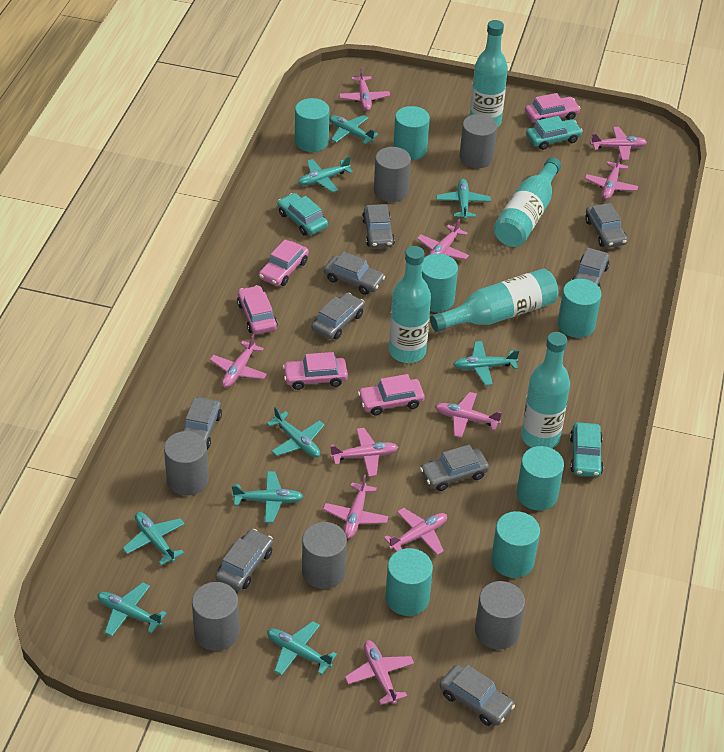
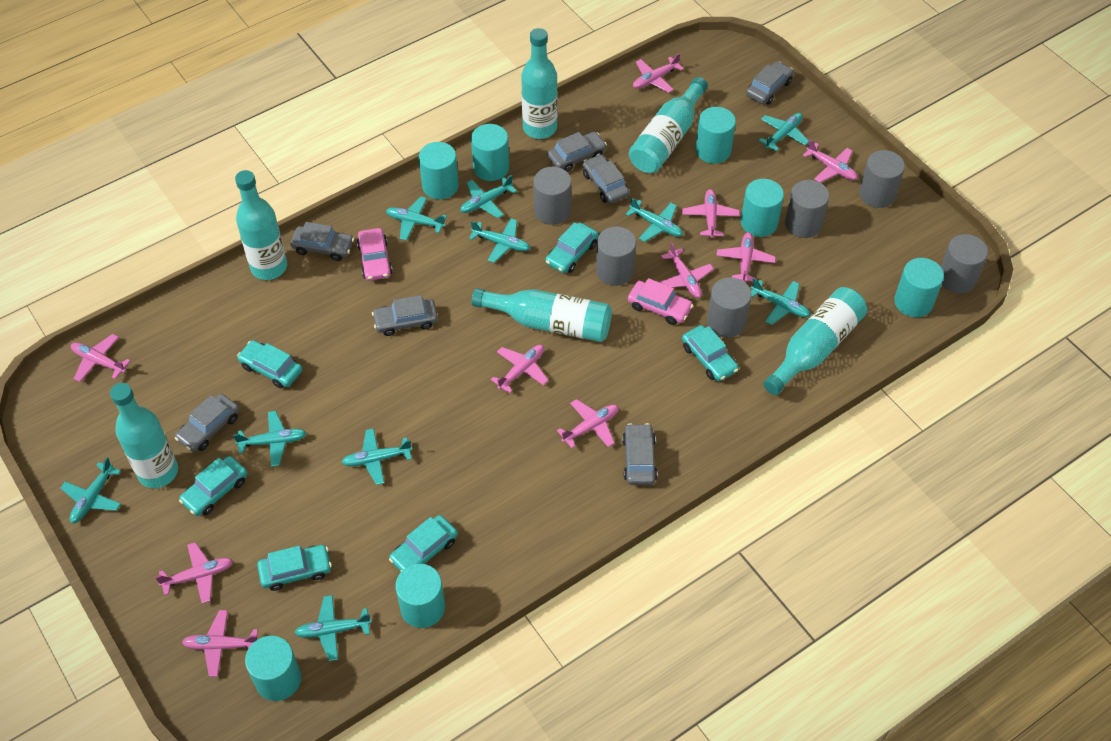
grey car: [183,397,222,449] [216,529,273,591] [312,293,365,340] [324,251,385,295] [362,204,395,248] [420,445,489,491] [440,664,515,726] [572,247,610,288] [585,203,627,248] = 9 -> [175,394,240,452] [290,222,354,261] [372,295,438,336] [547,132,607,172] [582,154,630,204] [622,423,657,485] [746,61,794,105] = 7
pink car: [237,285,278,334] [259,239,309,286] [283,352,348,390] [358,374,425,415] [525,93,581,123] = 5 -> [357,228,393,281] [628,278,693,325] = 2
turquoise bottle: [389,246,431,363] [430,269,558,332] [470,20,508,128] [493,157,561,247] [521,332,570,448] = 5 -> [110,383,178,488] [235,170,287,280] [472,288,612,342] [521,28,558,139] [629,77,708,173] [763,287,867,395] = 6
turquoise car: [277,193,328,236] [526,116,583,150] [570,422,603,477] = 3 -> [179,456,247,516] [237,340,302,388] [257,545,332,591] [389,515,458,571] [545,222,598,273] [682,325,739,381] = 6
turquoise plane: [97,583,167,637] [123,512,185,565] [232,471,304,523] [267,407,324,457] [267,621,337,676] [298,156,353,192] [329,115,379,145] [436,179,491,219] [453,341,519,386] = 9 -> [61,457,121,523] [233,411,307,467] [294,595,372,661] [342,428,412,485] [386,196,447,241] [460,175,517,218] [469,218,530,263] [626,197,683,242] [751,278,811,325] [759,113,809,152] = 10

